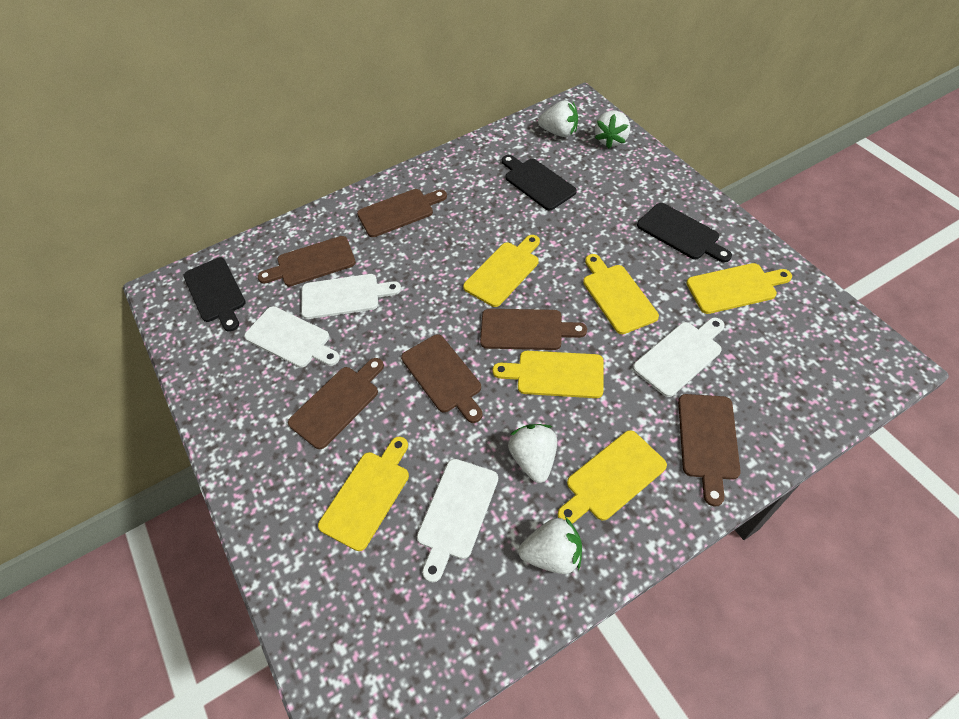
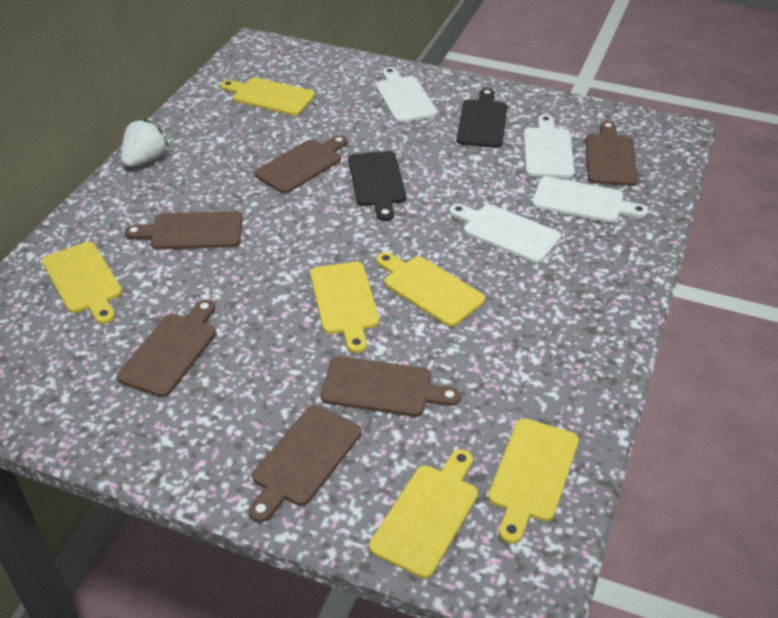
black cutting board: [183,257,246,332] [502,155,577,210] [637,203,732,262] = 3 -> [348,151,406,221] [456,88,507,148] = 2
white strawberry: [508,424,557,483] [518,517,582,574] [538,100,578,137] [595,110,630,149] = 4 -> [121,119,169,167] = 1

